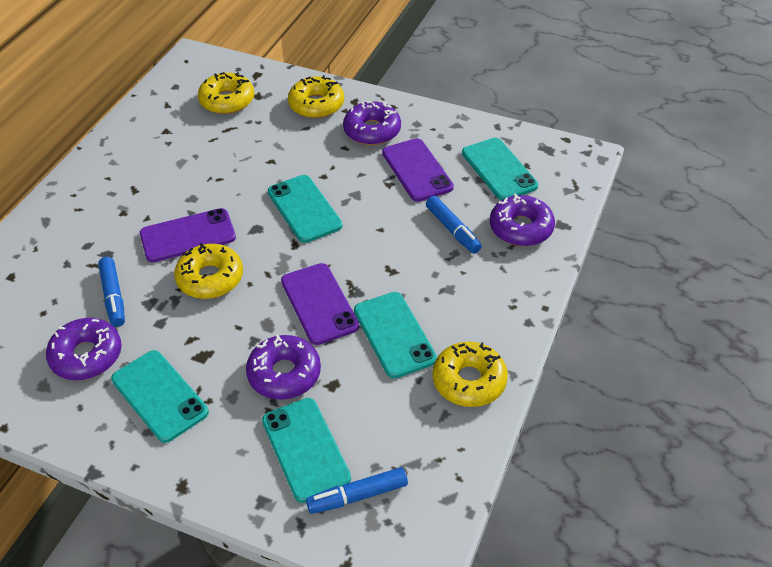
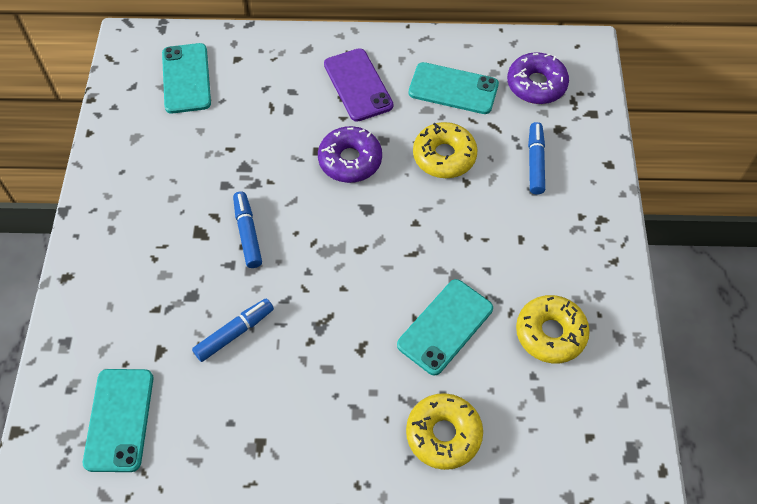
purple donut: [46,318,122,380] [246,334,321,400] [343,101,401,145] [490,194,555,246] = 4 -> [318,126,382,183] [507,52,569,104] = 2
purple phone: [140,208,236,262] [281,263,359,345] [382,138,454,202] = 3 -> [324,48,393,122] = 1
turquoise phone: [111,350,209,443] [262,398,351,503] [268,175,342,243] [354,292,437,379] [462,138,538,200] = 5 -> [83,369,153,472] [162,43,211,113] [397,279,493,375] [409,62,499,114] = 4
yellow donut: [174,243,243,299] [198,72,254,114] [288,75,344,118] [432,342,508,407] = 4 -> [406,393,483,470] [413,122,478,178] [516,295,590,363] = 3

